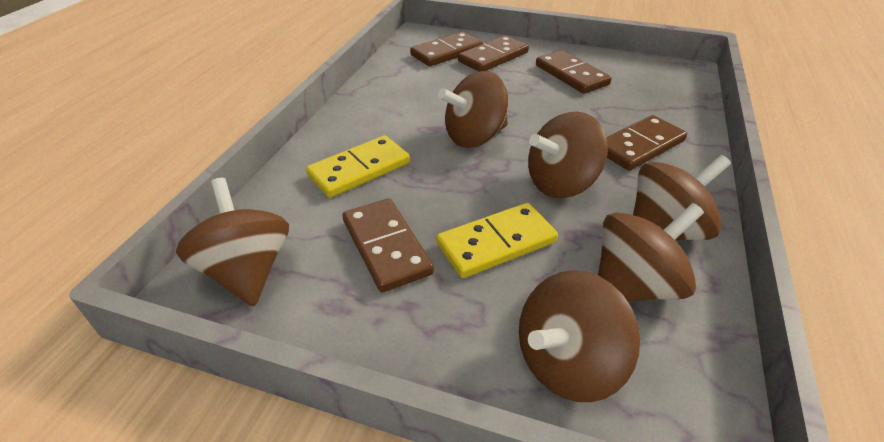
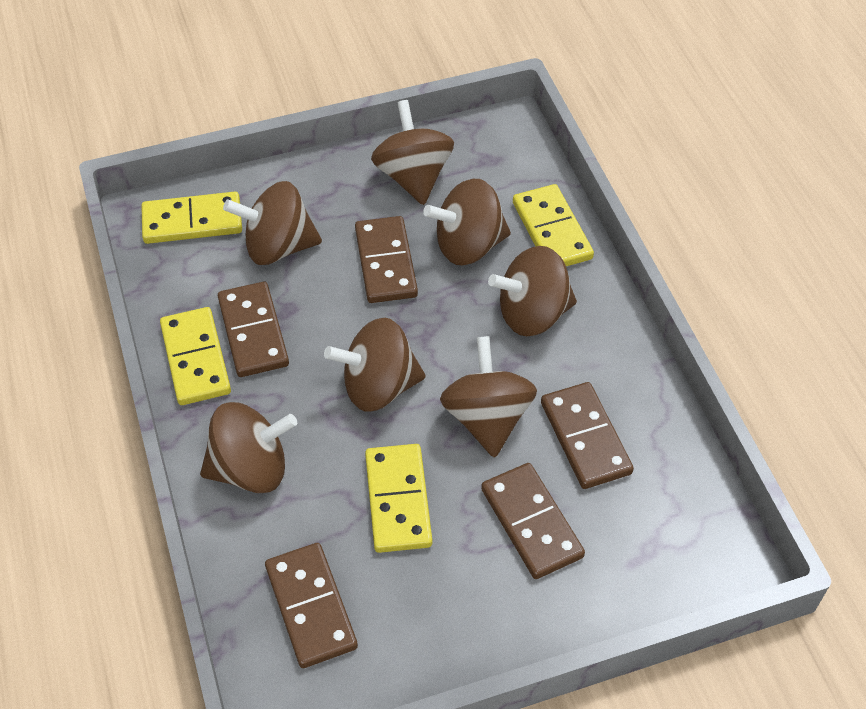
brown spinning top: [176,178,289,306] [438,71,508,148] [519,270,640,402] [528,112,608,198] [598,203,704,302] [633,155,731,240] = 6 -> [200,402,297,493] [223,181,322,265] [324,318,425,412] [371,100,454,205] [423,179,511,265] [440,336,537,458] [488,246,577,336] = 7
yellow domino: [306,135,410,198] [436,203,558,278] = 2 -> [141,192,242,244] [160,307,231,405] [365,444,432,553] [513,184,594,266] = 4

